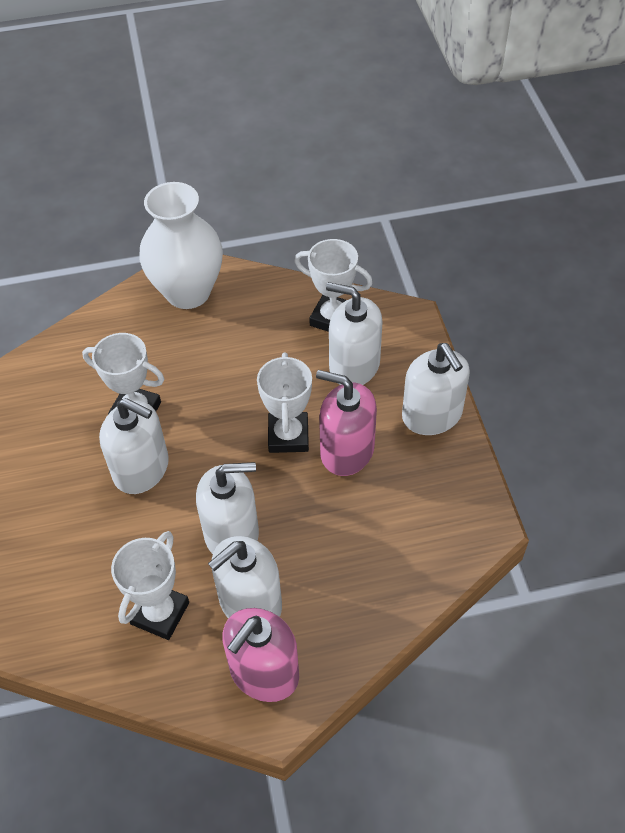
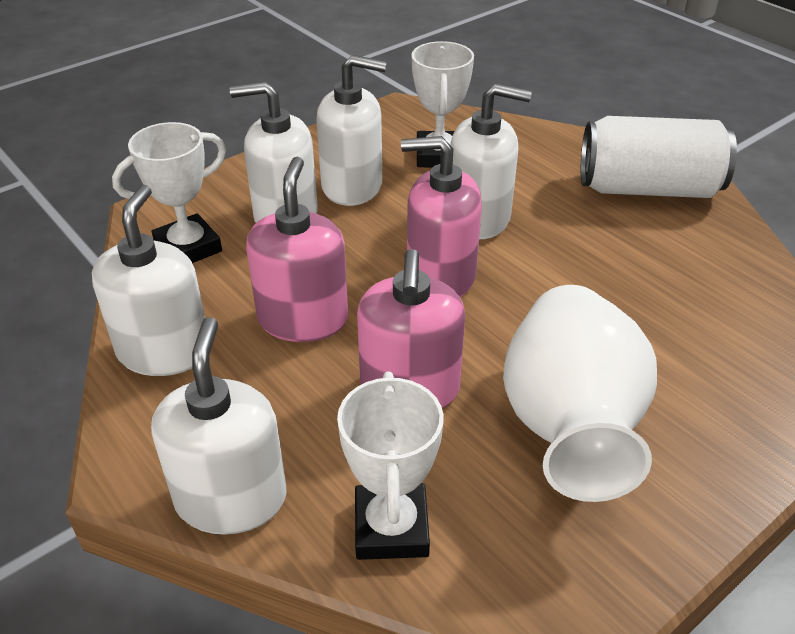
pink soap dispenser: [222,608,299,702] [316,370,377,476] = 2 -> [246,157,348,342] [357,249,465,409] [401,136,482,297] = 3
white can: none = 0 -> [581,116,737,198] = 1
white trophy: [82,333,164,414] [111,531,189,640] [257,352,312,453] [294,239,373,332] = 4 -> [112,122,226,263] [337,371,444,560] [411,41,474,167] = 3

